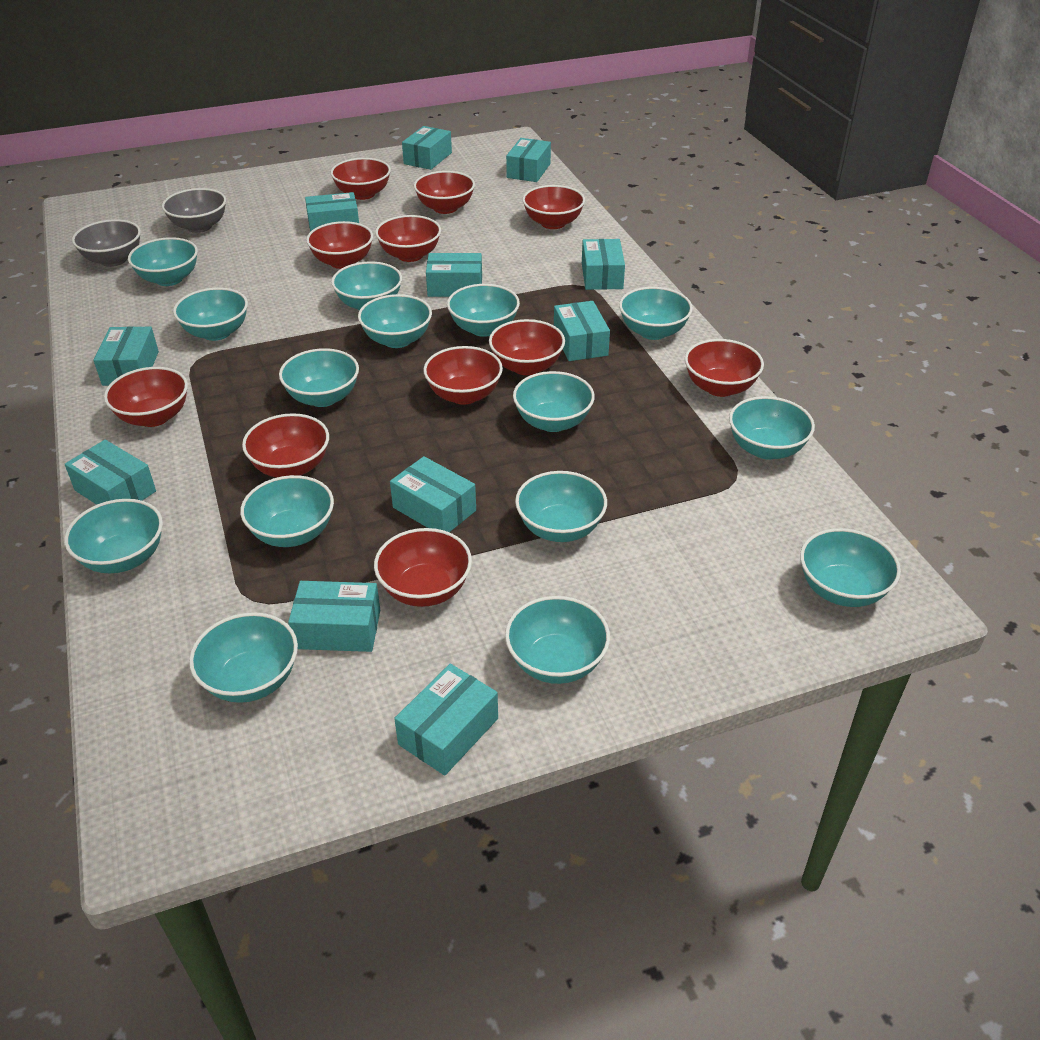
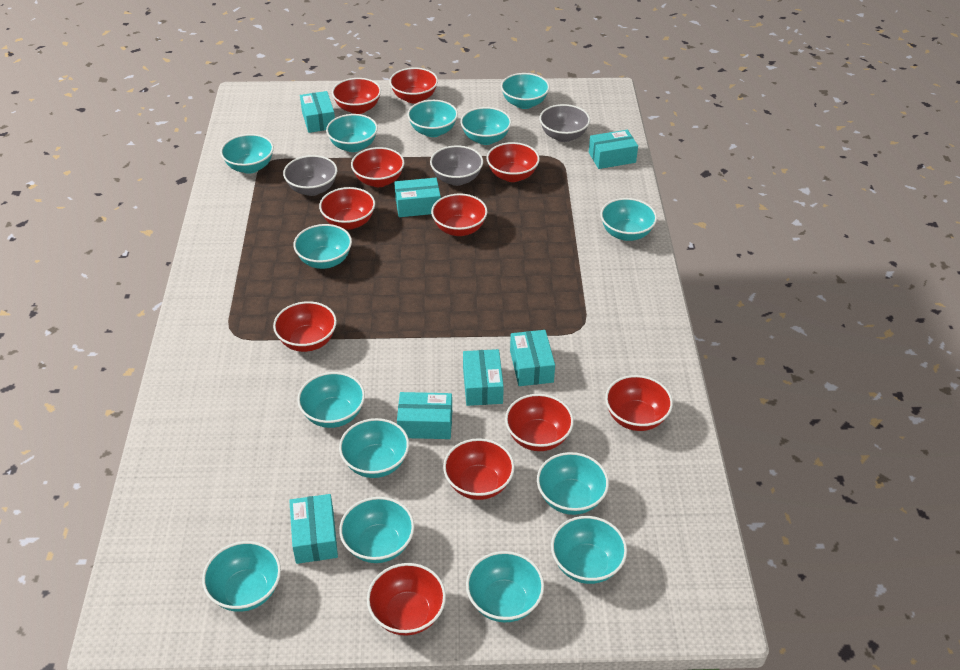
grey bowl: [72,219,141,267] [162,188,226,233] = 2 -> [283,155,337,196] [430,146,483,186] [539,104,590,142] = 3
turquoise bowl: [64,499,163,573] [128,237,198,286] [173,288,248,341] [189,612,298,703] [240,475,334,547] [279,348,359,407] [331,261,402,311] [358,294,432,348] [447,284,520,337] [505,596,610,684] [513,371,595,432] [515,471,607,542] [619,287,693,340] [729,396,815,459] [800,528,901,607] = 15 -> [202,541,281,612] [220,134,274,174] [293,224,352,269] [297,372,365,428] [326,114,378,152] [339,418,409,478] [339,497,414,563] [407,100,458,137] [460,107,511,145] [466,551,544,622] [501,73,550,109] [537,452,609,515] [551,516,627,584] [600,198,657,241] = 14
turquoise box: [65,440,156,505] [94,326,159,386] [288,581,380,652] [305,192,359,232] [390,456,476,532] [394,664,498,776] [402,126,452,170] [426,253,482,297] [506,138,551,182] [554,301,610,361] [582,239,625,290] = 11 -> [289,494,338,564] [300,91,335,133] [394,178,441,217] [397,392,452,439] [463,349,504,406] [510,330,555,386] [589,130,638,169] = 7

